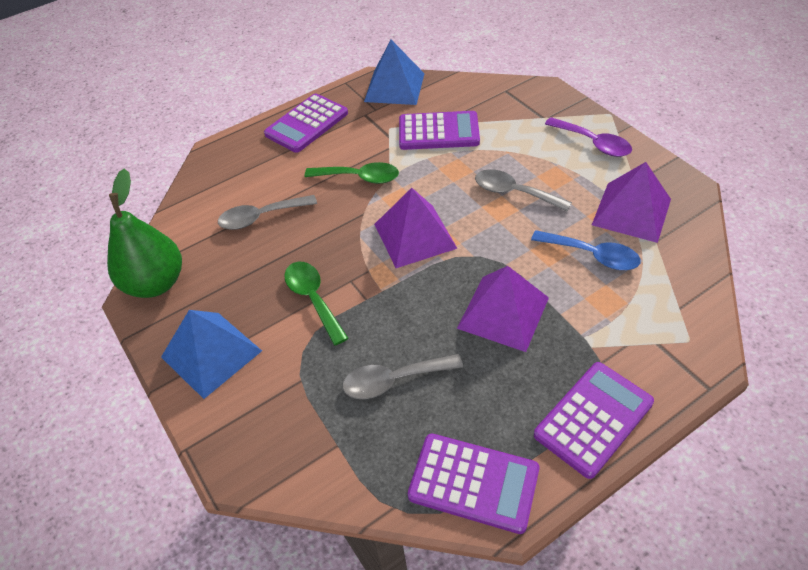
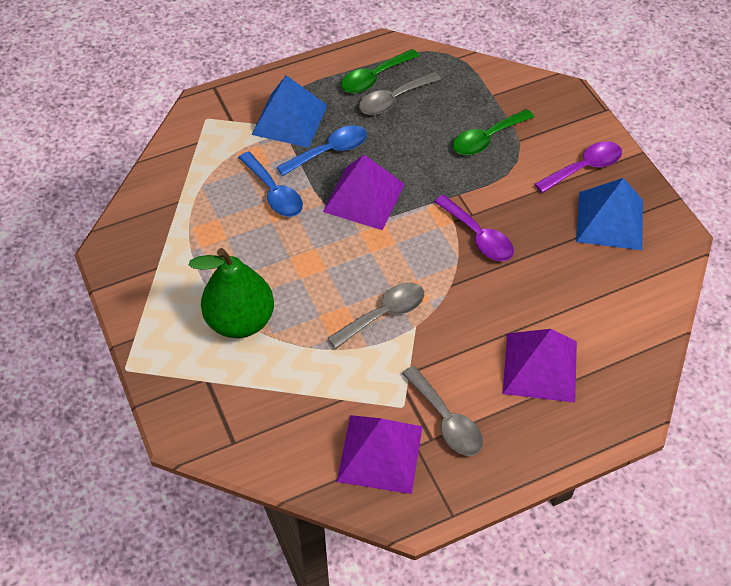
blue spoon: [531,230,641,270] = 1 -> [238,151,303,217] [277,125,367,176] = 2
purple calculator: [264,93,348,153] [399,111,480,150] [408,434,539,534] [534,362,654,479] = 4 -> none = 0
purple spoon: [545,117,632,157] = 1 -> [434,195,514,261] [535,141,622,193] = 2

